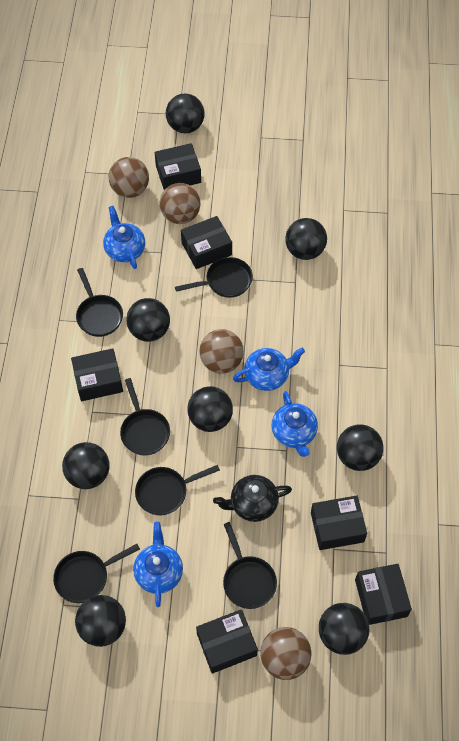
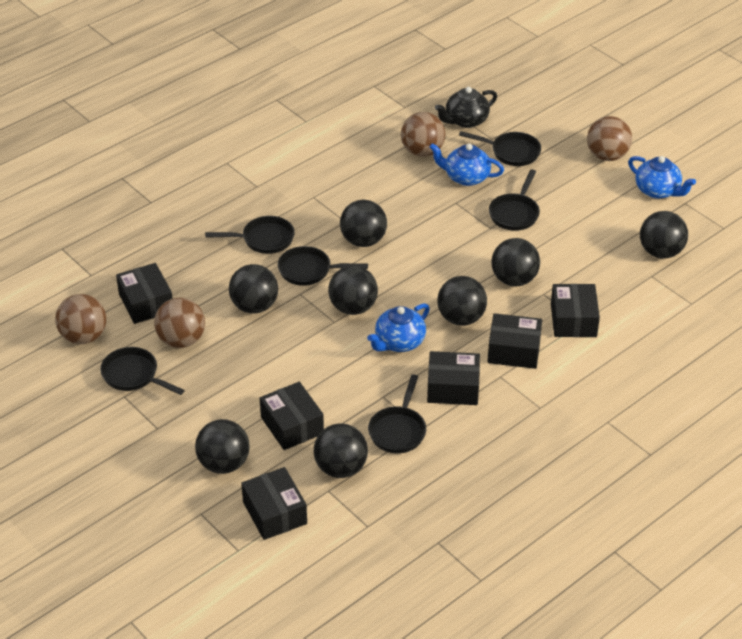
blue teapot: [103,206,145,269] [133,522,183,607] [233,348,305,391] [272,392,318,457] = 4 -> [367,303,430,352] [429,143,504,186] [628,156,696,199] = 3

